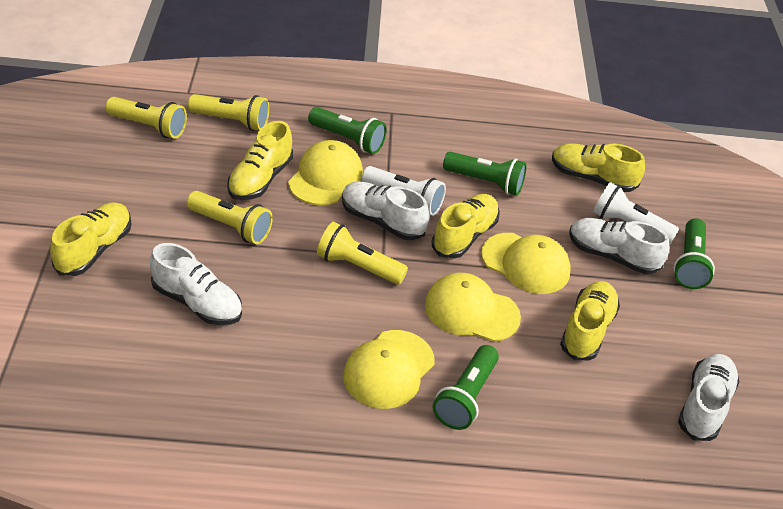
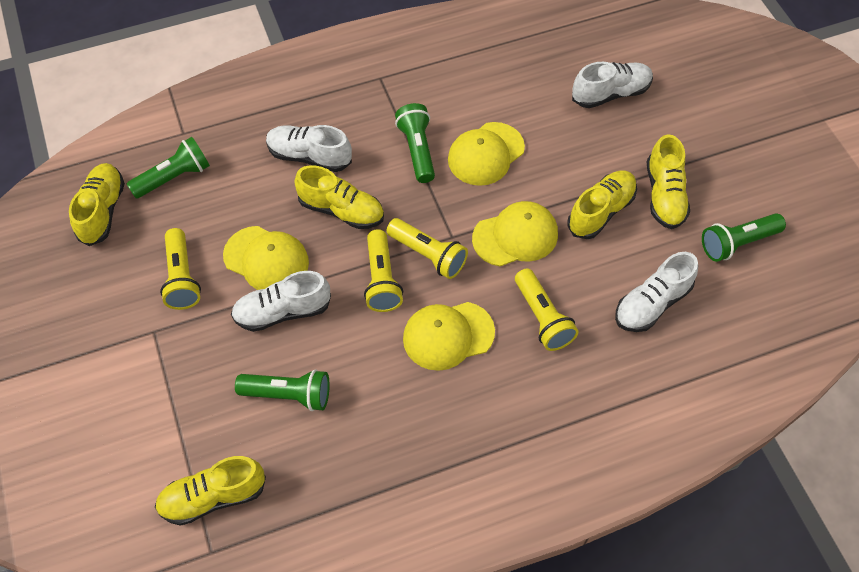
white flashlight: [362,166,446,216] [593,182,679,244] = 2 -> none = 0

